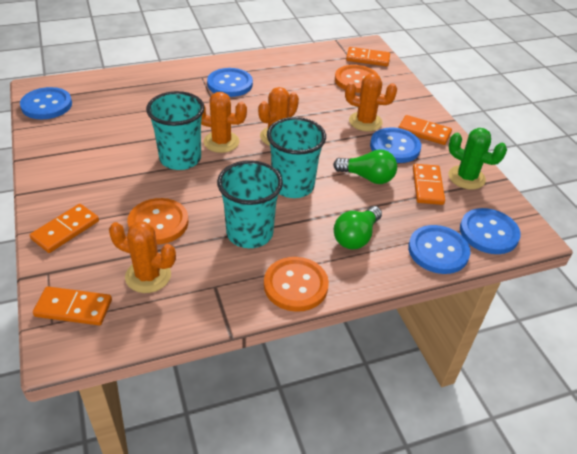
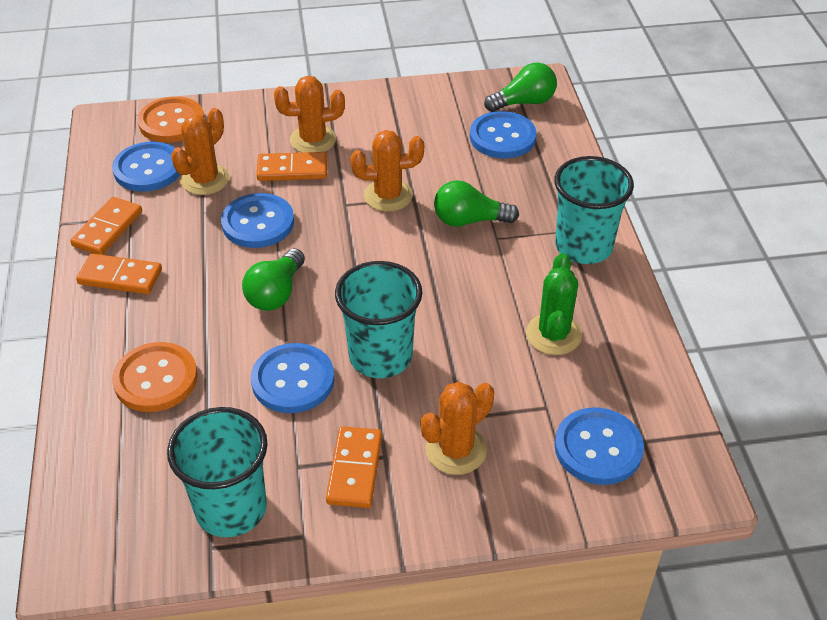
green light bulb: [333,149,397,184] [334,206,382,249] = 2 -> [242,249,305,311] [434,180,519,227] [484,63,557,112] = 3
orange button: [127,198,188,245] [264,257,329,312] [335,65,379,93] = 3 -> [112,342,198,412] [138,97,204,143] = 2
orange domino: [30,204,99,253] [33,286,112,325] [346,47,390,67] [398,115,452,145] [413,164,445,205] = 5 -> [70,197,142,255] [76,253,162,294] [257,152,327,181] [326,426,382,508] = 4

